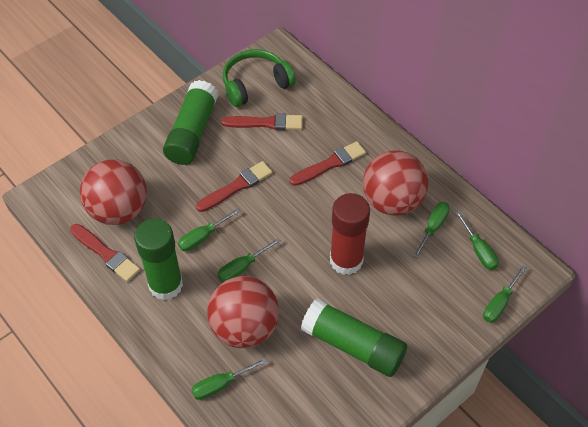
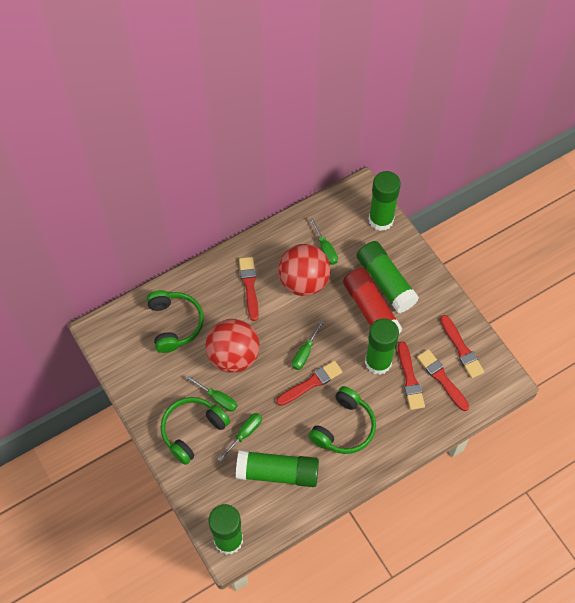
green glue stick: [134,219,183,300] [163,80,219,165] [301,299,407,377] = 3 -> [208,504,243,555] [236,450,319,487] [357,241,419,313] [365,318,399,375] [369,171,401,231] = 5
green headphones: [223,49,296,107] = 1 -> [147,290,204,353] [161,397,230,465] [308,386,376,454] = 3
green screwdriver: [178,208,240,251] [191,358,267,400] [217,238,280,282] [413,202,450,258] [455,211,499,270] [483,265,527,323] = 6 -> [186,375,237,412] [218,413,262,461] [292,320,324,370] [310,218,338,265] = 4
red ball: [80,159,147,225] [207,276,279,348] [363,150,429,216] = 3 -> [205,319,260,373] [278,244,331,296] = 2
red brush: [70,224,140,282] [196,161,273,212] [221,113,303,130] [290,141,366,186] = 4 -> [239,257,259,321] [276,361,343,406] [398,341,425,410] [417,349,469,411] [440,315,484,378] = 5

